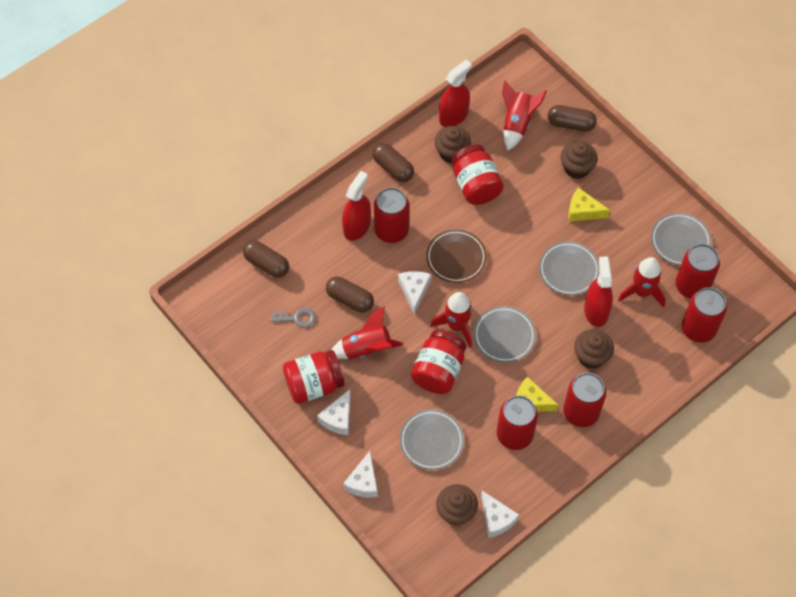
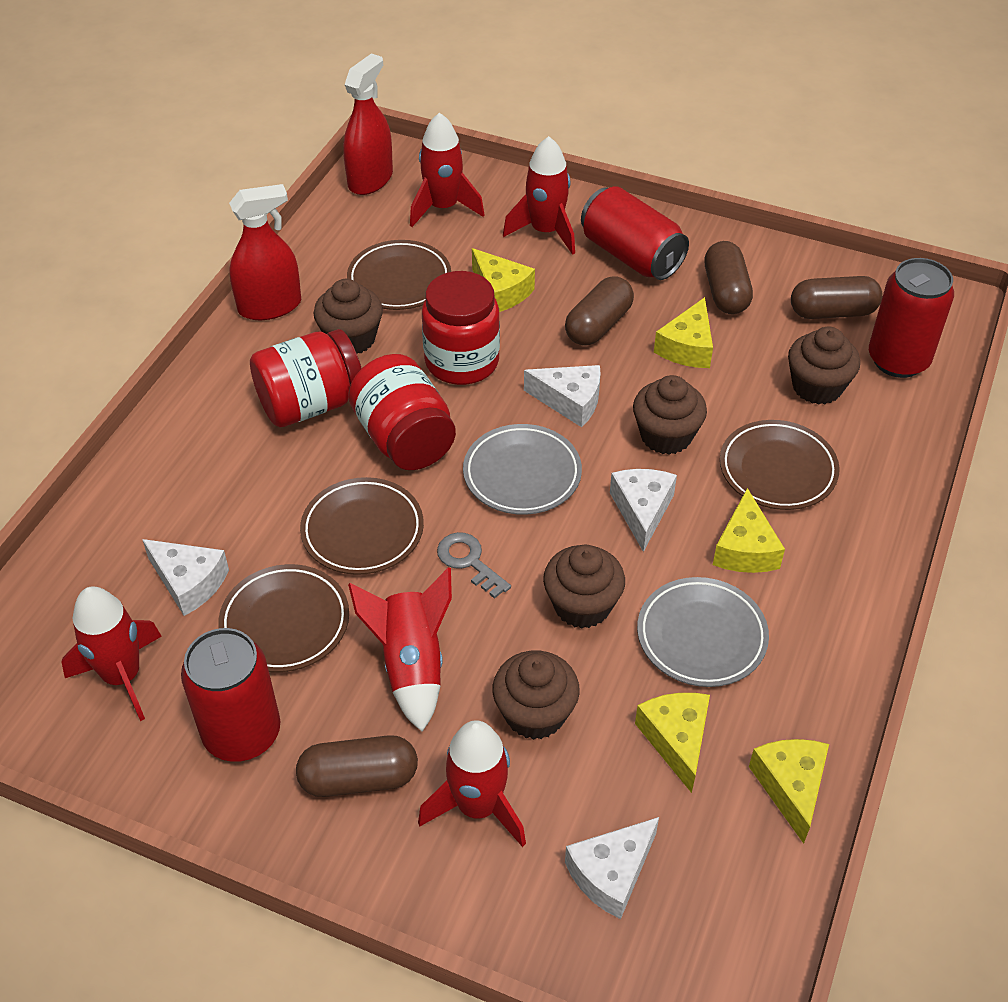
brown cupcake: [435,126,471,163] [436,484,478,525] [561,141,598,179] [574,329,614,369] = 4 -> [314,279,383,354] [493,651,580,740] [543,545,625,629] [633,375,707,455] [788,327,860,405] = 5
brown plate: [426,229,487,283] = 1 -> [218,564,349,672] [300,477,424,575] [347,240,451,310] [720,420,840,510] = 4
grey plate: [400,410,464,470] [474,306,536,363] [539,241,599,296] [651,213,712,266] = 4 -> [463,424,582,515] [637,577,769,687] = 2
red can: [374,187,409,243] [497,395,538,450] [563,373,606,427] [676,244,720,299] [682,287,727,343] = 5 -> [181,628,280,762] [581,186,689,280] [869,258,954,378] = 3
red rocket: [331,306,403,359] [430,292,472,347] [502,80,547,151] [618,257,666,307] = 4 -> [62,586,162,721] [348,567,452,732] [410,112,484,227] [418,720,526,847] [503,136,575,255] = 5
red spray bottle: [342,171,371,241] [439,60,471,127] [584,257,613,327] = 3 -> [229,184,301,320] [343,54,393,195] = 2
yellow cheese: [516,377,558,412] [568,188,610,222] = 2 -> [472,248,535,312] [635,693,710,793] [654,297,713,368] [713,488,785,573] [749,739,829,844] = 5

